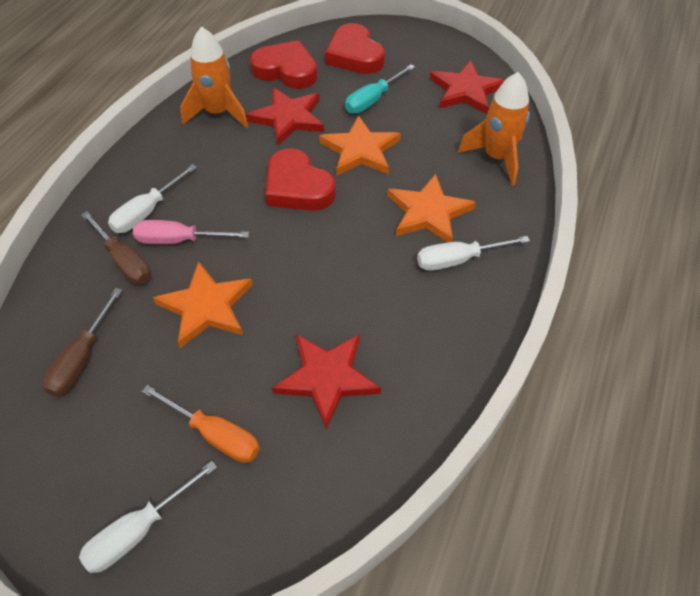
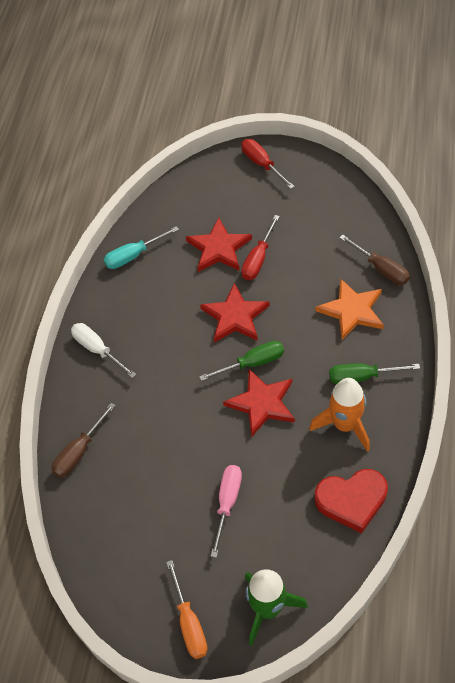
green rocket: none = 0 -> [245,569,308,646] = 1
green screwdriver: none = 0 -> [199,341,284,381] [329,363,420,384] = 2
orange rocket: [180,26,248,128] [458,72,530,186] = 2 -> [309,378,370,452] = 1
orange star: [153,261,253,348] [319,115,401,176] [388,174,476,242] = 3 -> [315,278,384,340] = 1
red heart: [250,40,317,89] [265,148,336,211] [325,23,385,74] = 3 -> [315,469,388,533] = 1
red screwdriver: none = 0 -> [241,139,295,189] [241,215,280,280] = 2
white screwdriver: [79,461,217,573] [108,164,197,233] [417,236,530,271] = 3 -> [71,323,136,378] = 1

